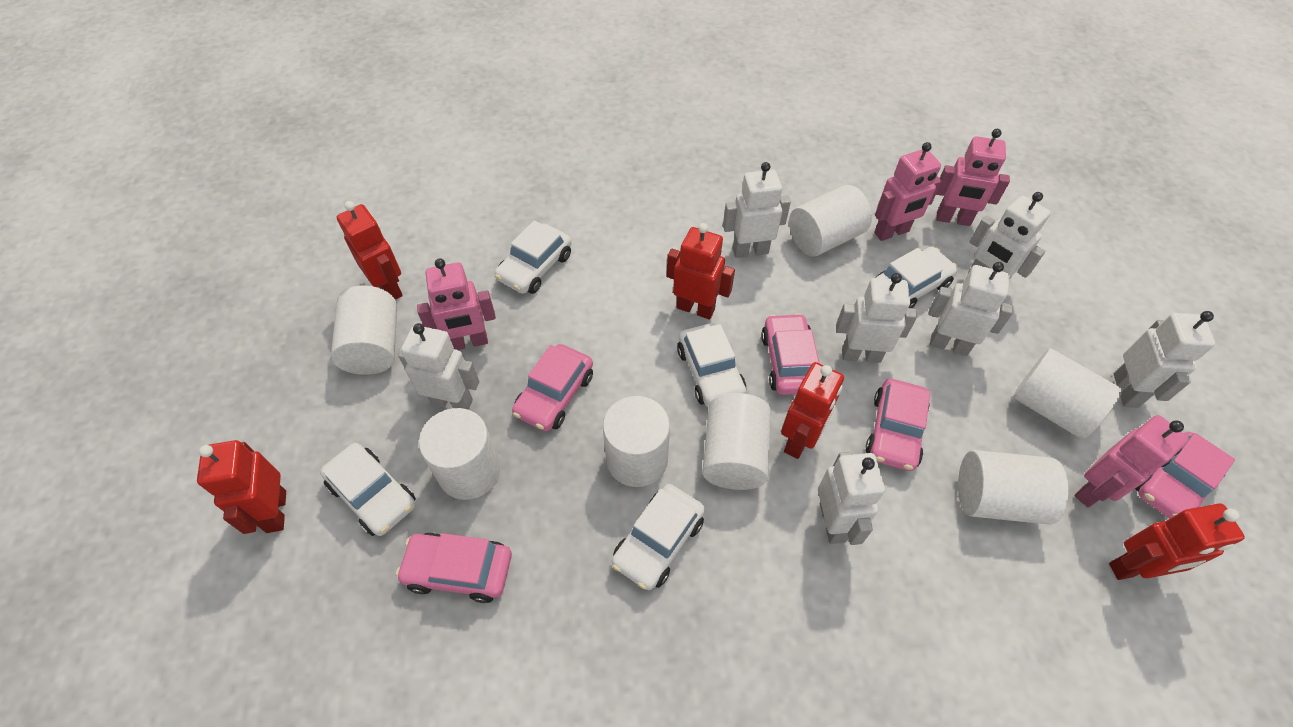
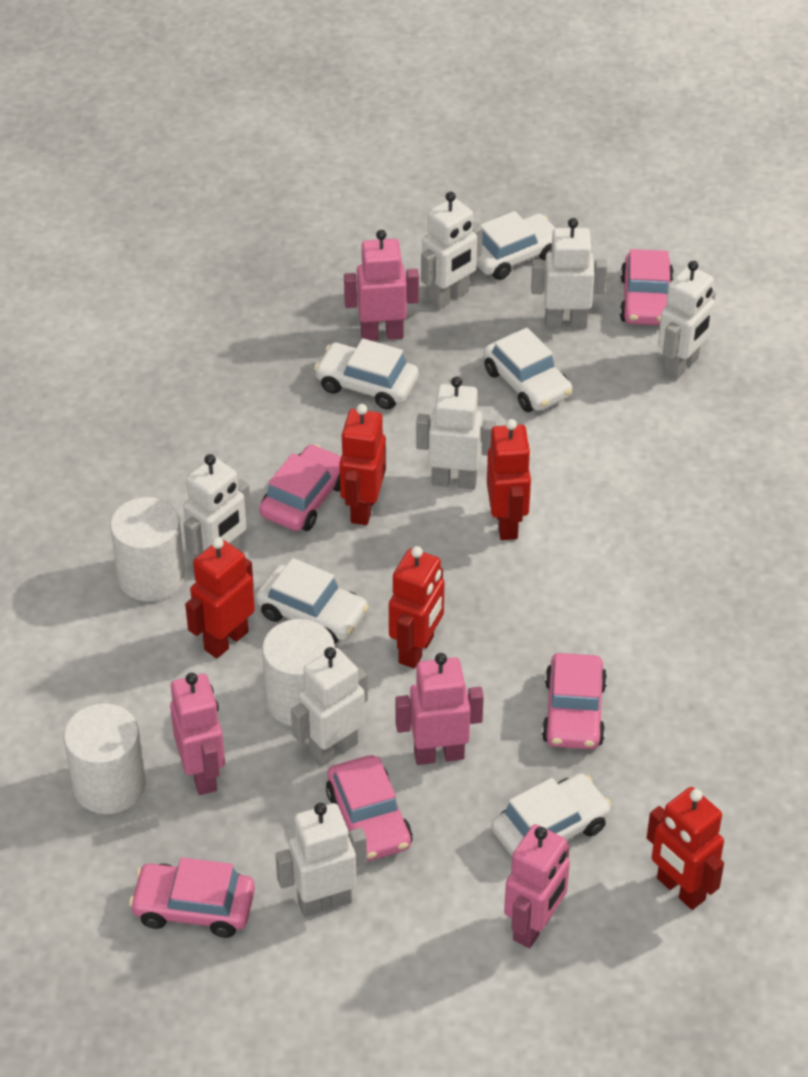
white cylinder: [331,285,397,375] [419,408,501,500] [603,396,670,487] [702,393,771,490] [789,185,872,257] [958,450,1068,525] [1013,348,1122,439] = 7 -> [64,703,146,814] [110,497,185,602] [262,619,335,726] = 3

